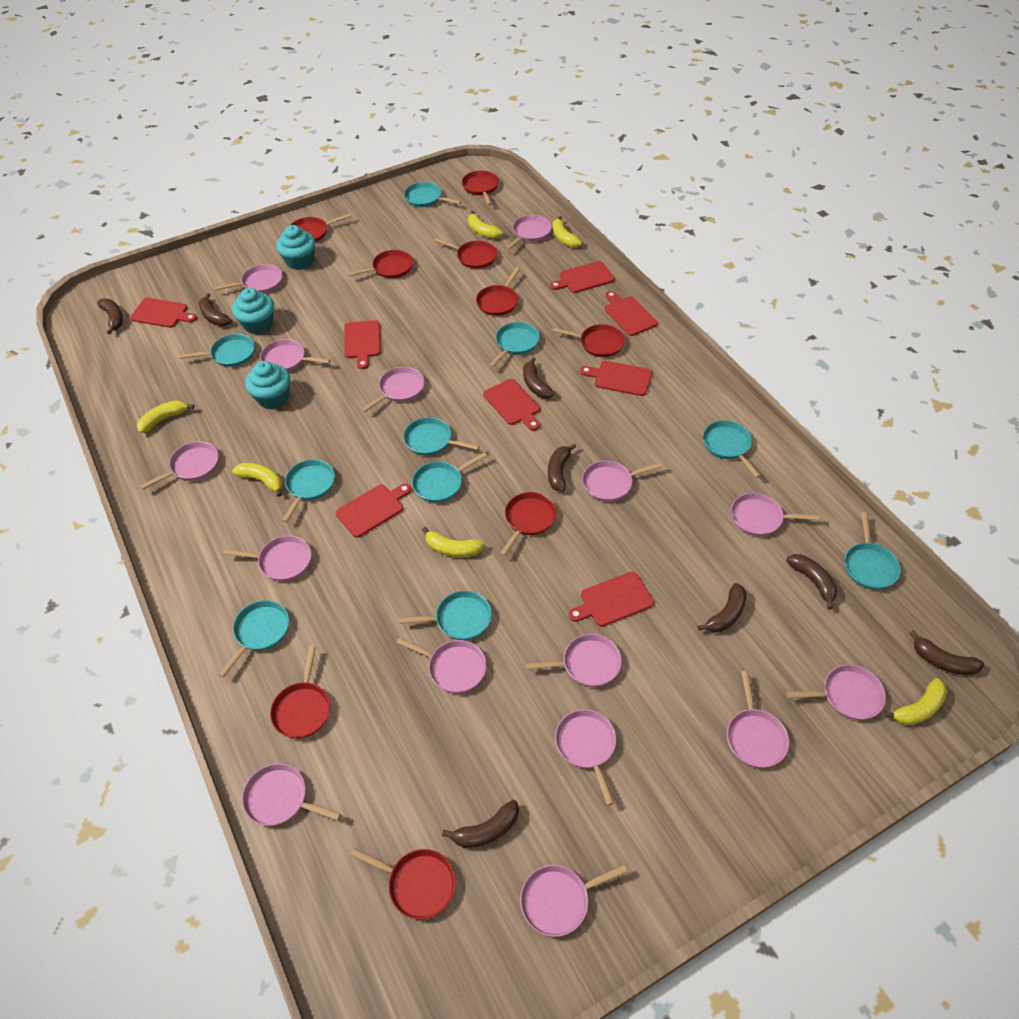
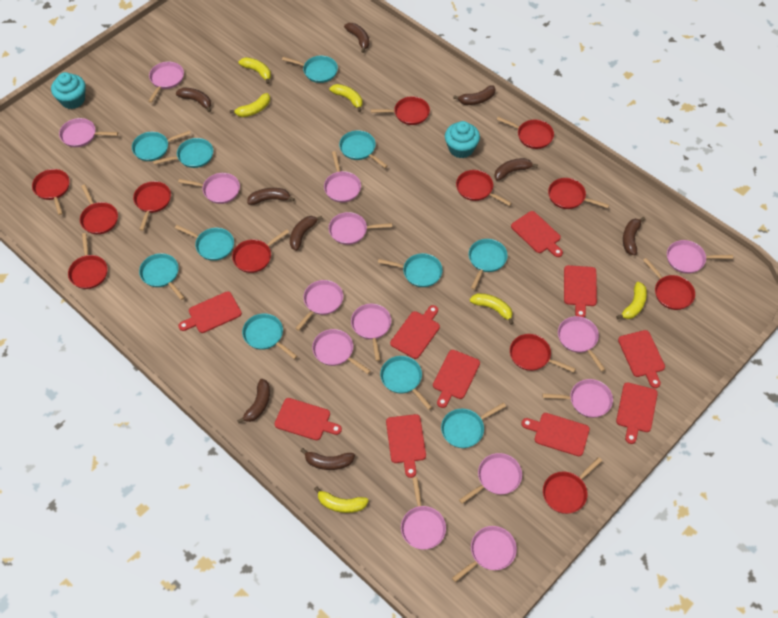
brown banana: [97,299,123,334] [199,293,232,326] [442,800,519,848] [523,357,555,399] [548,444,576,492] [697,583,746,633] [786,554,837,610] [910,630,984,675] = 8 -> [176,88,211,112] [237,379,270,423] [247,188,295,205] [290,216,323,251] [300,448,355,470] [344,23,369,53] [453,85,496,105] [494,158,538,181] [623,217,645,255] = 9
pink pan: [140,441,219,490] [214,264,282,293] [223,536,311,581] [242,763,341,826] [260,339,331,371] [361,367,424,413] [396,637,486,693] [506,215,552,250] [520,865,628,937] [526,634,622,687] [555,709,616,805] [582,461,663,502] [727,671,789,768] [731,493,820,536] [786,665,886,720] = 15 -> [59,118,118,147] [148,62,184,103] [178,173,240,204] [295,280,343,331] [312,329,371,374] [324,151,361,202] [329,212,392,245] [351,304,391,361] [401,477,446,550] [452,526,517,582] [459,453,522,504] [542,379,613,418] [558,316,606,372] [667,240,733,274] = 14
red cutting board: [130,298,197,328] [335,483,411,538] [344,320,381,369] [483,379,540,431] [550,261,614,293] [568,572,654,627] [580,361,652,396] [605,291,658,336] = 8 -> [178,291,242,333] [275,398,342,440] [386,414,426,478] [390,305,440,359] [433,350,480,408] [511,211,563,257] [521,413,590,456] [564,265,597,317] [616,382,658,444] [618,330,665,388] = 10
red pan: [270,646,330,739] [291,213,351,242] [348,250,413,278] [351,848,456,919] [435,238,497,269] [462,171,499,205] [476,267,520,316] [500,492,556,556] [552,324,625,357] = 9 -> [32,169,70,215] [68,233,108,289] [80,184,118,234] [133,181,171,231] [232,229,289,273] [371,96,430,125] [456,170,512,206] [497,117,554,149] [510,334,576,372] [543,457,602,514] [548,178,609,209] [643,258,695,310] = 12
turquoise cupcake: [232,288,274,334] [245,361,290,409] [276,225,315,270] = 3 -> [51,72,86,109] [445,121,480,158] = 2
turquoise pan: [179,334,255,367] [218,600,289,678] [282,459,335,523] [399,591,492,640] [403,417,480,456] [404,182,461,207] [412,452,487,503] [489,322,540,367] [703,420,761,478] [844,512,901,590] = 10 -> [132,131,191,161] [139,253,185,300] [153,138,213,168] [175,225,234,261] [242,313,297,359] [282,56,338,83] [339,130,388,168] [378,253,443,287] [380,356,432,410] [441,402,506,448] [469,239,508,290] = 11

